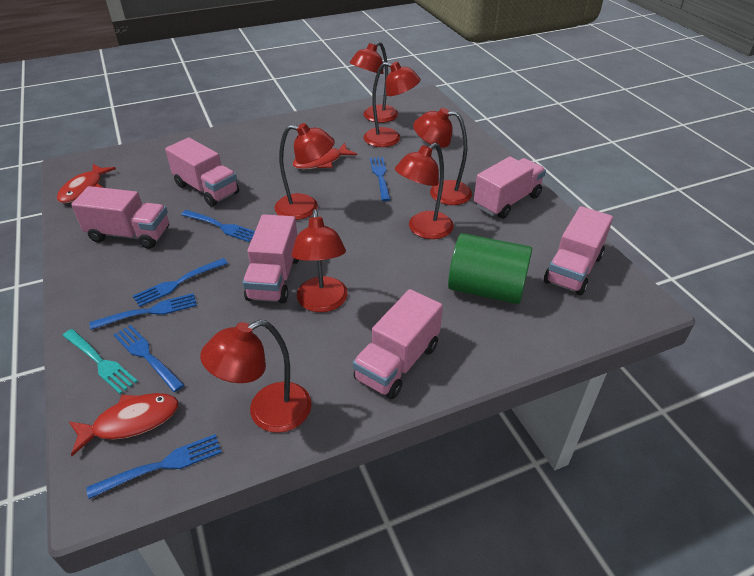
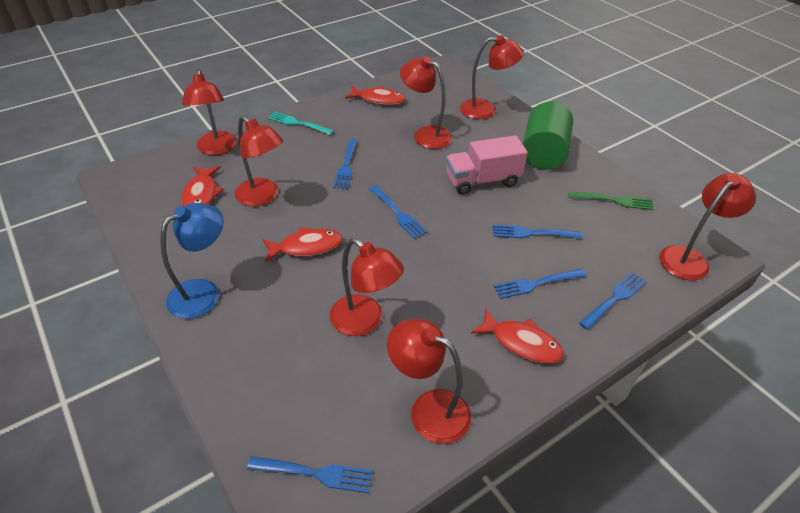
blue lamp: none = 0 -> [160,203,224,319] = 1
green fork: none = 0 -> [568,192,654,210] = 1
pink truck: [71,186,169,249] [165,137,239,207] [243,214,299,303] [353,289,443,399] [474,157,546,219] [544,206,613,295] = 6 -> [446,135,528,195] = 1
red fish: [57,164,116,203] [68,393,179,456] [292,143,357,169] = 3 -> [181,166,224,207] [262,227,343,263] [345,86,405,105] [471,308,564,363] = 4

